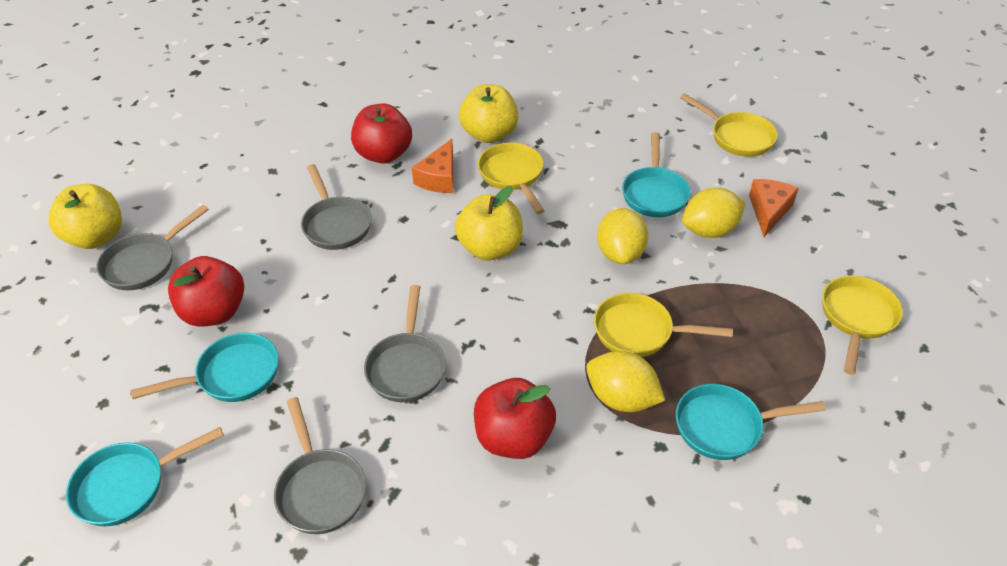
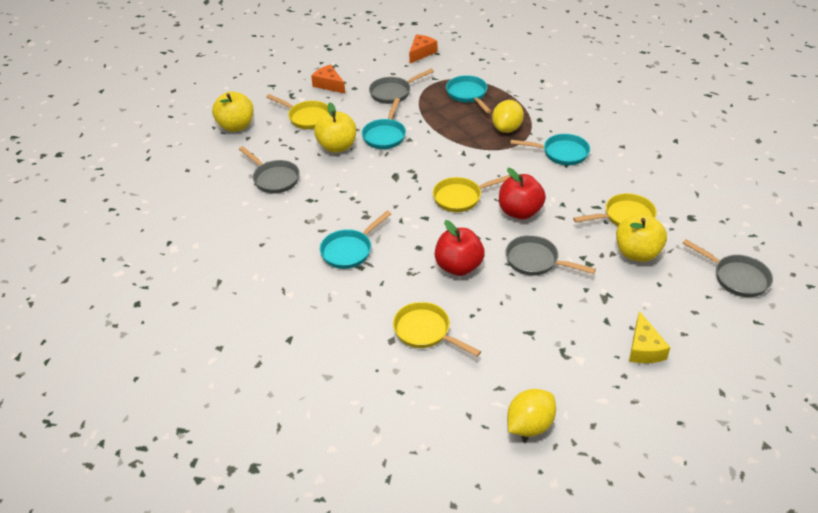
red apple: [168,256,244,327] [351,103,412,164] [474,378,556,459] = 3 -> [435,220,485,276] [499,168,546,219] = 2
yellow cheese: none = 0 -> [629,311,671,363] = 1
yellow lemon: [586,351,665,412] [597,208,649,264] [682,188,746,238] = 3 -> [492,100,524,133] [507,389,556,437] = 2

